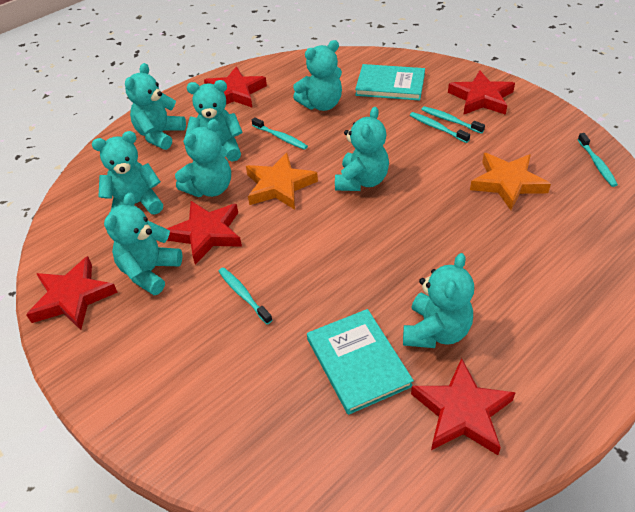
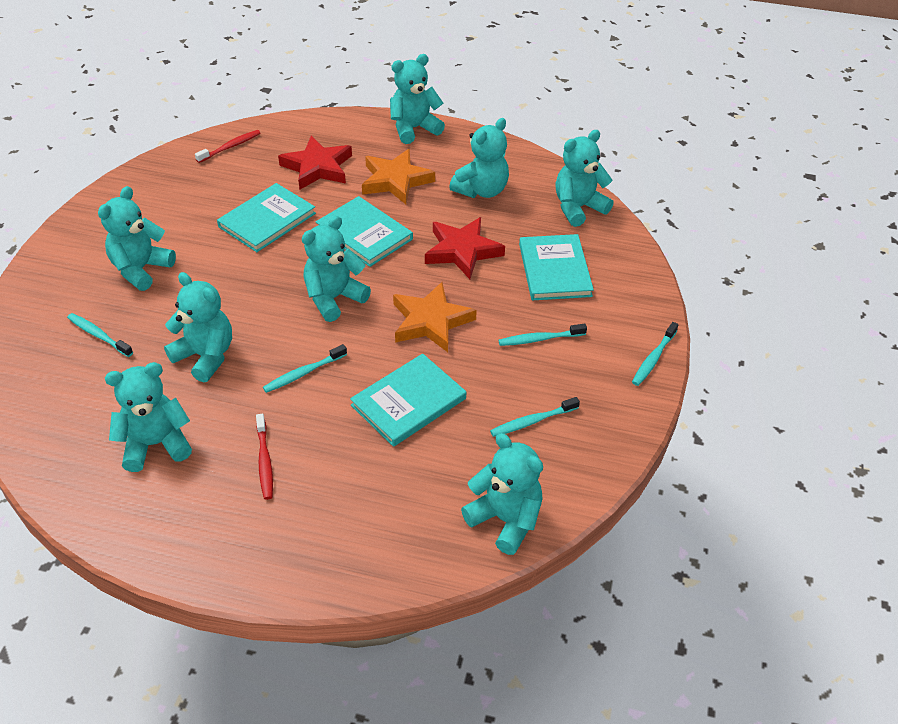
red star: [26,256,118,330] [167,201,242,265] [204,66,267,107] [411,358,516,455] [448,70,515,115] = 5 -> [278,136,352,190] [425,217,505,279] = 2
red toothbrush: none = 0 -> [195,130,261,163] [256,414,273,500] = 2
turquoise book: [307,309,414,415] [355,64,425,101] = 2 -> [217,183,316,252] [316,196,413,267] [350,354,466,447] [519,234,594,301] = 4

